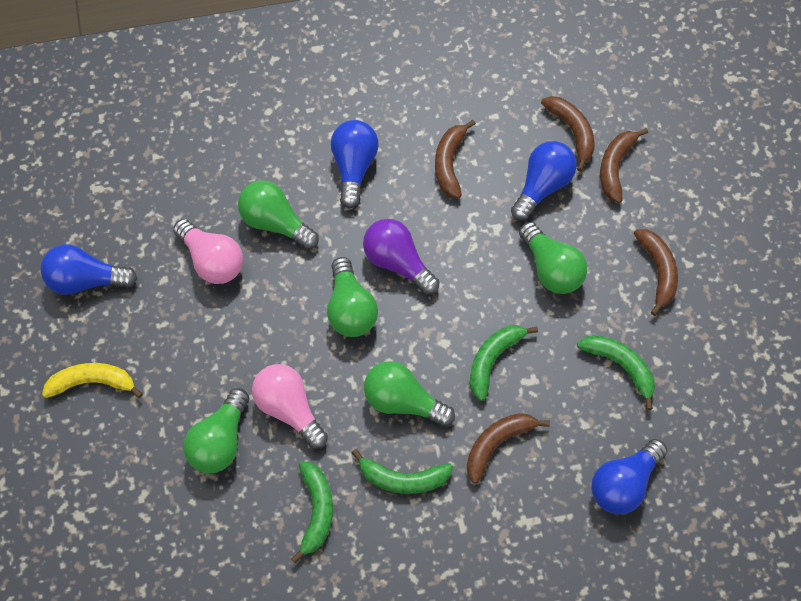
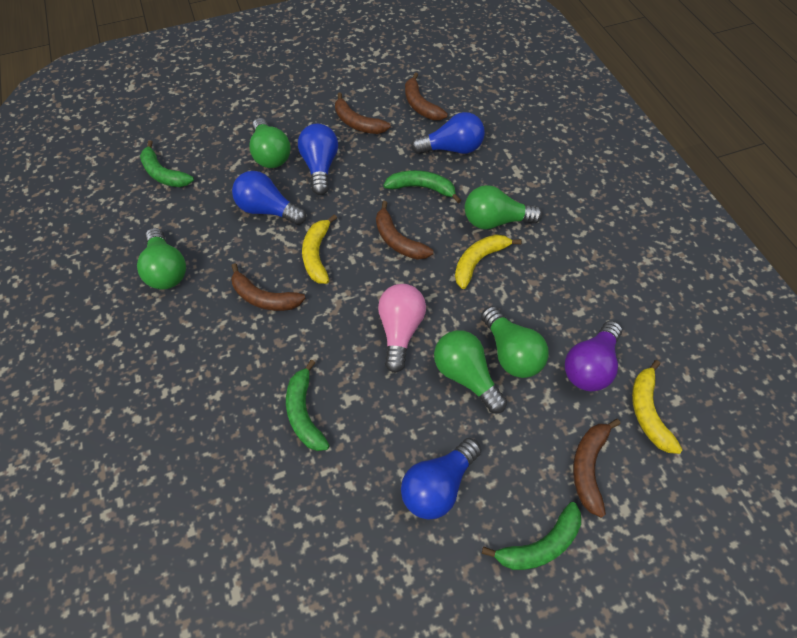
pink light bulb: [173,219,243,284] [252,364,328,449] = 2 -> [378,284,426,373] = 1
yellow banana: [42,363,143,398] = 1 -> [302,214,337,284] [455,234,522,289] [632,360,683,454] = 3

